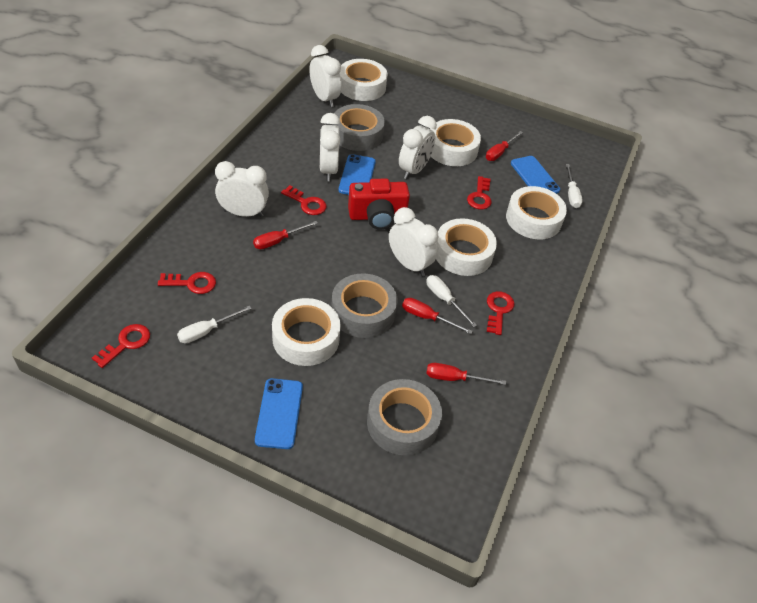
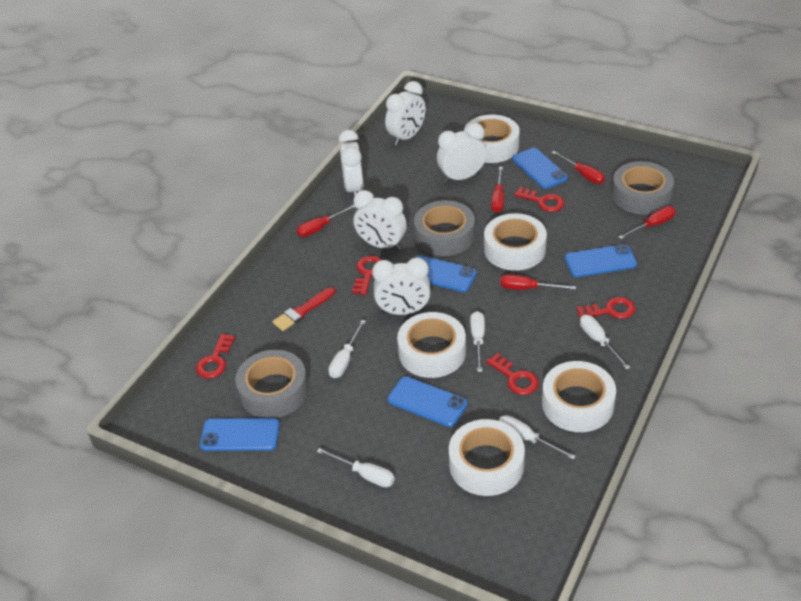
blue phone: [255,378,303,449] [339,154,376,195] [511,156,560,194] = 3 -> [200,418,280,451] [388,376,468,427] [414,255,477,292] [512,148,568,189] [565,244,637,277] = 5
red brush: none = 0 -> [272,287,335,331] = 1
red camera: [348,179,410,230] = 1 -> none = 0
red screwdriver: [253,221,318,249] [402,298,473,334] [426,363,506,385] [486,131,523,161] = 4 -> [297,205,355,237] [491,167,504,212] [500,274,576,290] [552,151,605,184] [618,206,676,239] = 5
white screwdriver: [177,306,252,343] [426,275,477,327] [566,164,583,208] = 3 -> [316,448,395,487] [329,320,366,378] [470,311,485,372] [498,415,576,460] [580,315,630,370] = 5

